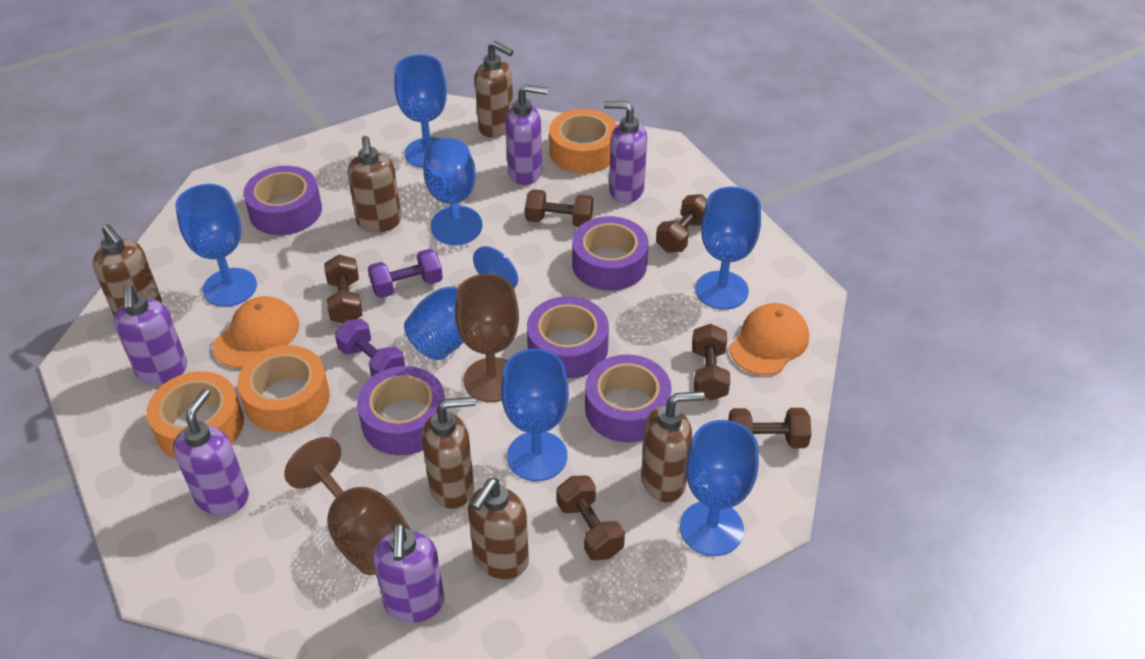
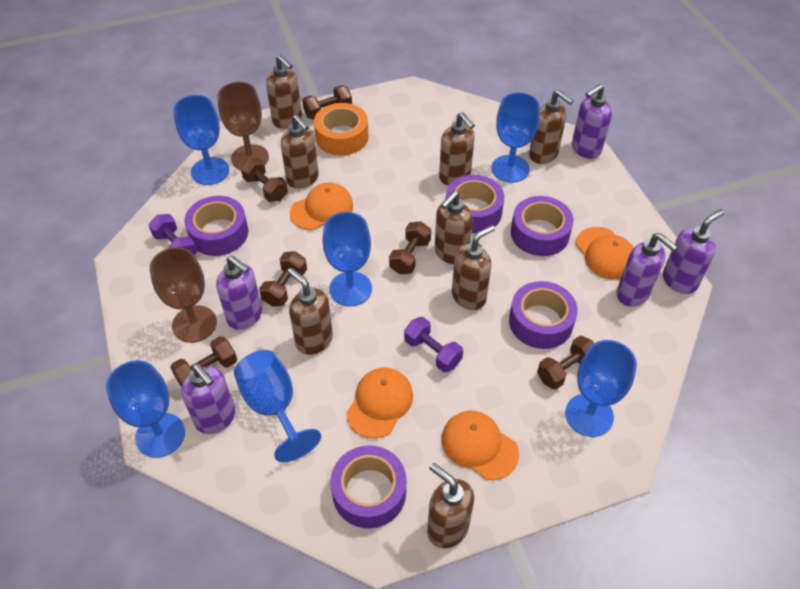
blue goblet: [175,184,257,307] [394,54,447,168] [404,246,518,360] [423,138,482,246] [501,349,569,481] [680,420,759,556] [695,187,761,310] = 7 -> [106,360,185,458] [173,95,229,185] [234,350,321,462] [323,212,372,306] [491,92,540,183] [565,340,637,437] = 6
brown soap dispenser: [92,224,162,316] [347,136,401,233] [422,397,476,509] [468,478,529,579] [475,41,514,138] [641,391,705,502] = 6 -> [266,55,302,129] [281,114,319,188] [288,268,333,355] [427,463,474,548] [435,191,473,264] [439,112,475,186] [452,225,495,310] [529,90,573,164] = 8
orange cap: [213,296,299,368] [729,303,809,375] = 2 -> [290,182,353,230] [346,368,413,438] [442,411,519,480] [576,227,634,280] = 4
orange tape: [147,371,244,459] [238,345,330,432] [549,109,617,173] = 3 -> [314,103,369,155] = 1

